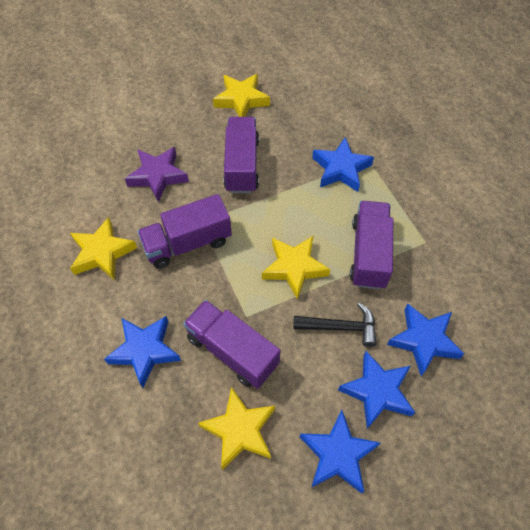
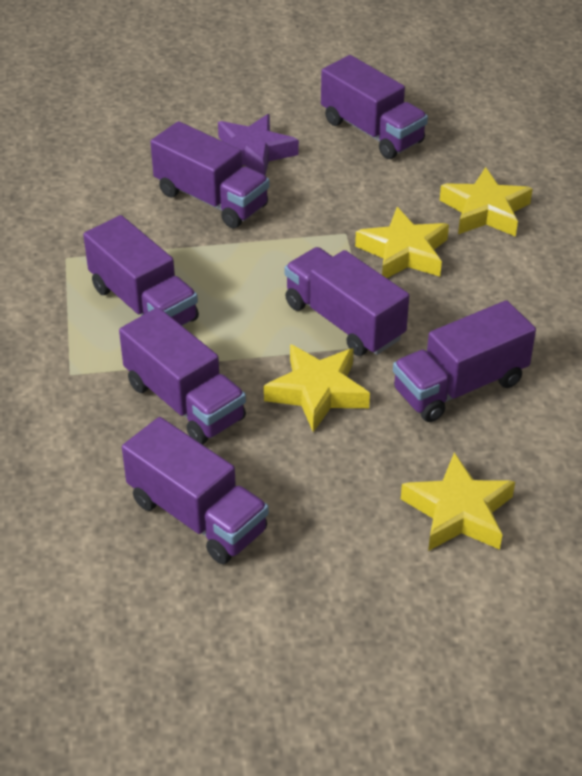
black hammer: [293,303,377,347] = 1 -> none = 0
blue star: [104,316,181,388] [300,410,380,494] [312,137,374,192] [338,351,415,429] [387,304,464,376] = 5 -> none = 0
purple truck: [137,194,232,269] [183,300,280,389] [223,117,259,193] [350,201,393,290] = 4 -> [83,215,199,326] [119,307,246,445] [122,417,269,564] [151,121,270,228] [285,247,409,356] [321,55,428,159] [393,300,536,422] = 7

